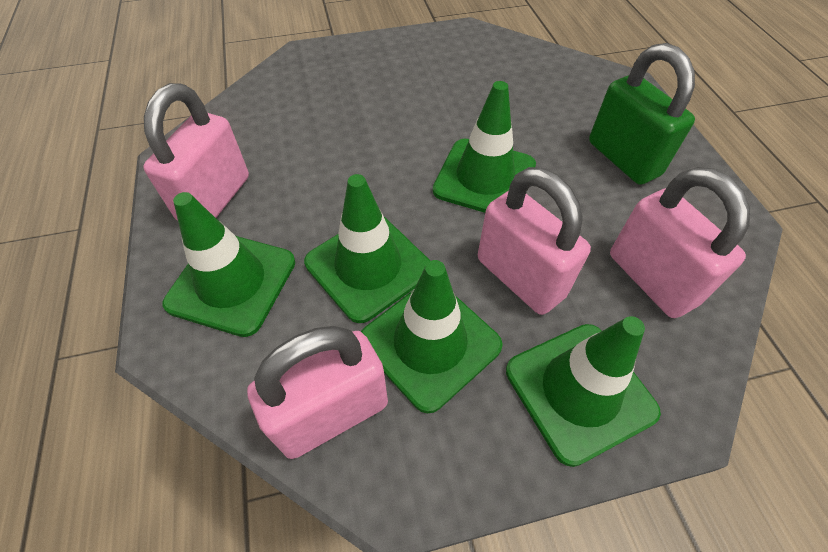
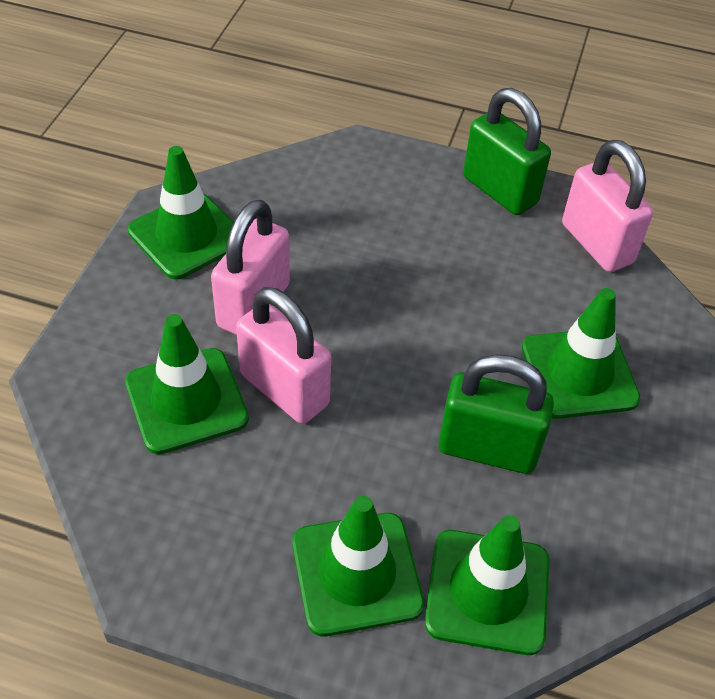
green padlock: [589,43,695,185] = 1 -> [438,354,554,474] [463,88,551,215] = 2
pink padlock: [143,83,249,221] [247,326,388,459] [478,167,591,315] [610,167,750,318] = 4 -> [211,199,290,335] [236,287,331,424] [562,140,653,272] = 3

